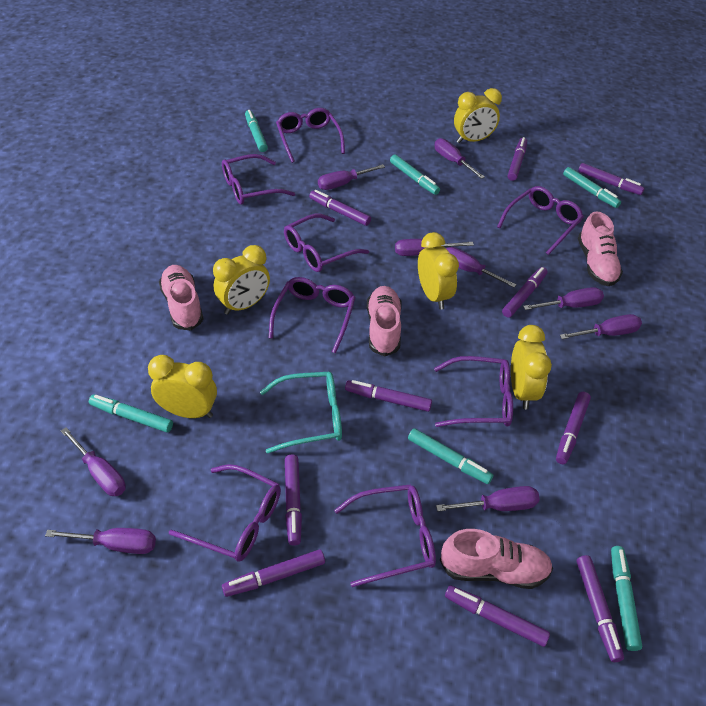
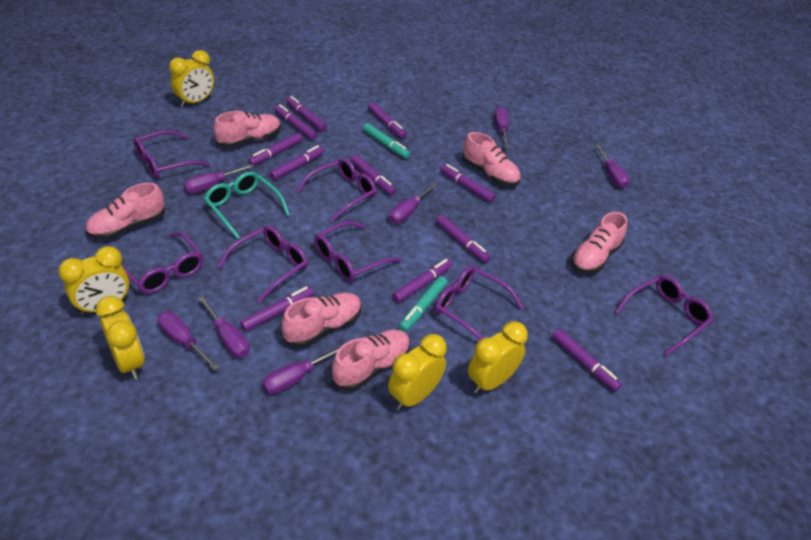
pink shoe: [159,265,203,330] [367,286,402,356] [440,529,553,589] [578,211,623,286] = 4 -> [85,183,165,239] [214,111,281,147] [282,293,362,347] [332,329,410,391] [462,132,521,186] [571,212,627,273] = 6
purple glasses: [169,464,281,562] [222,154,295,205] [269,277,356,354] [276,108,345,163] [284,214,369,272] [334,484,436,587] [434,356,513,427] [497,186,584,255] = 8 -> [121,232,203,294] [133,130,210,178] [217,225,308,303] [296,158,376,223] [314,221,401,282] [435,266,524,340] [615,275,714,356] = 7
purple marker: [222,550,325,597] [285,454,302,546] [309,190,371,226] [345,380,432,412] [445,585,550,647] [502,267,548,318] [508,137,527,181] [556,392,591,464] [577,555,624,662] [578,163,645,195] = 10 -> [240,286,314,332] [248,133,302,165] [269,145,324,180] [275,104,317,140] [286,96,327,131] [350,154,396,195] [368,102,407,139] [392,259,453,303] [436,215,491,263] [440,164,496,203] [552,329,622,391] = 11
purple screwdriver: [45,528,156,554] [61,428,126,496] [318,164,385,190] [395,239,474,256] [434,138,485,179] [436,486,540,512] [446,247,517,288] [523,287,604,310] [560,314,642,339] = 9 -> [157,312,219,370] [183,164,254,194] [198,296,249,358] [262,344,344,394] [389,183,437,224] [494,107,510,147] [595,144,629,188] = 7
turquoise marker: [89,394,173,433] [245,110,268,152] [390,154,440,195] [408,428,493,484] [563,167,621,208] [611,546,642,651] = 6 -> [363,123,411,159] [399,276,447,332] = 2

